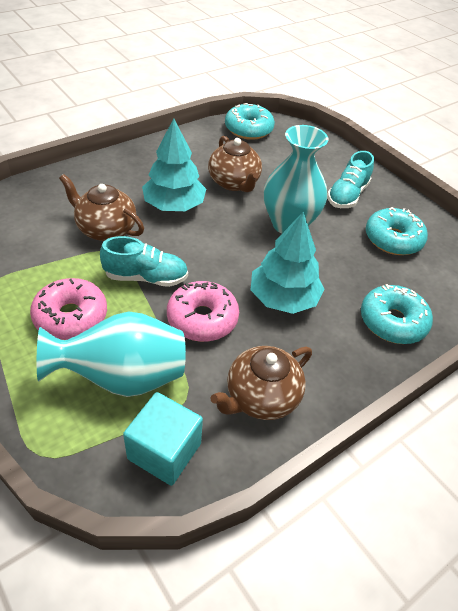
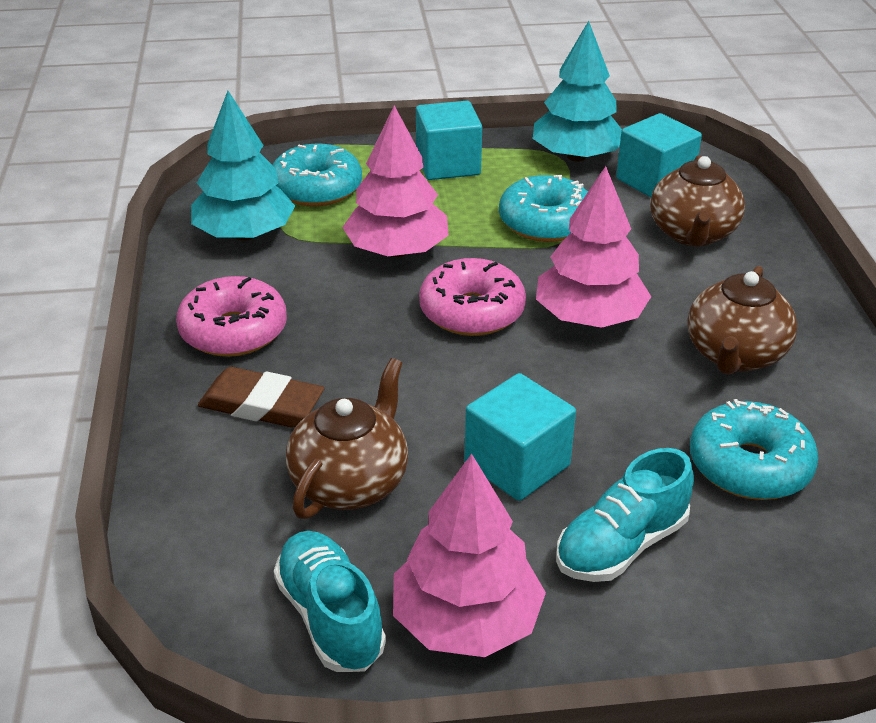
brown eraser: none = 0 -> [198,367,324,428] = 1
pink tree: none = 0 -> [342,105,449,257] [393,454,546,657] [536,166,651,328] = 3
turquoise cube: [123,392,203,486] = 1 -> [416,101,482,180] [464,373,576,501] [616,113,702,197] = 3
turquoise vase: [37,311,186,397] [264,125,329,234] = 2 -> none = 0

